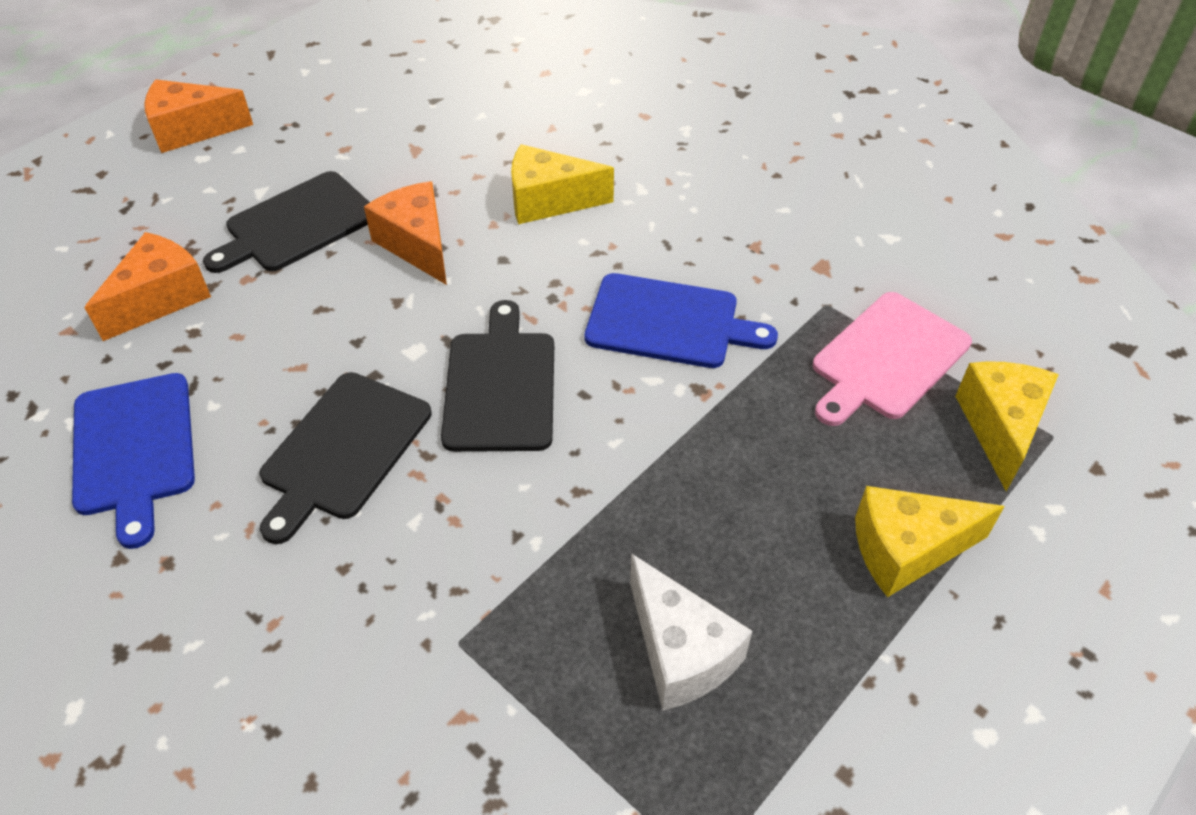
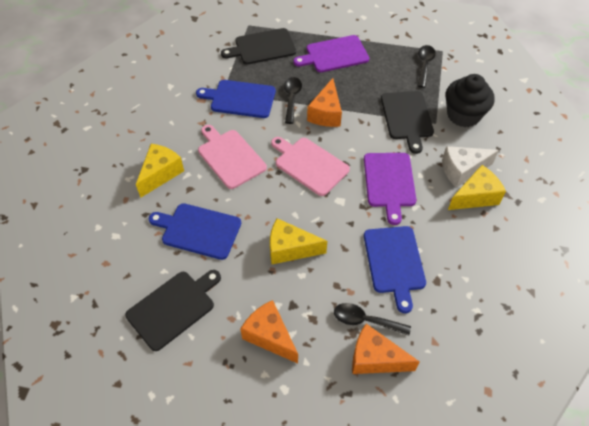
black cupcake: none = 0 -> [446,74,495,127] = 1
black spoon: none = 0 -> [284,77,302,124] [334,303,411,336] [417,45,436,88] = 3
blue cutting board: [72,373,195,549] [585,273,778,368] = 2 -> [148,203,241,260] [196,80,276,118] [364,226,426,313] = 3
pink cutting board: [813,292,972,426] = 1 -> [198,125,267,189] [271,137,350,196] = 2
purple cutting board: none = 0 -> [293,35,369,72] [364,153,416,225] = 2

